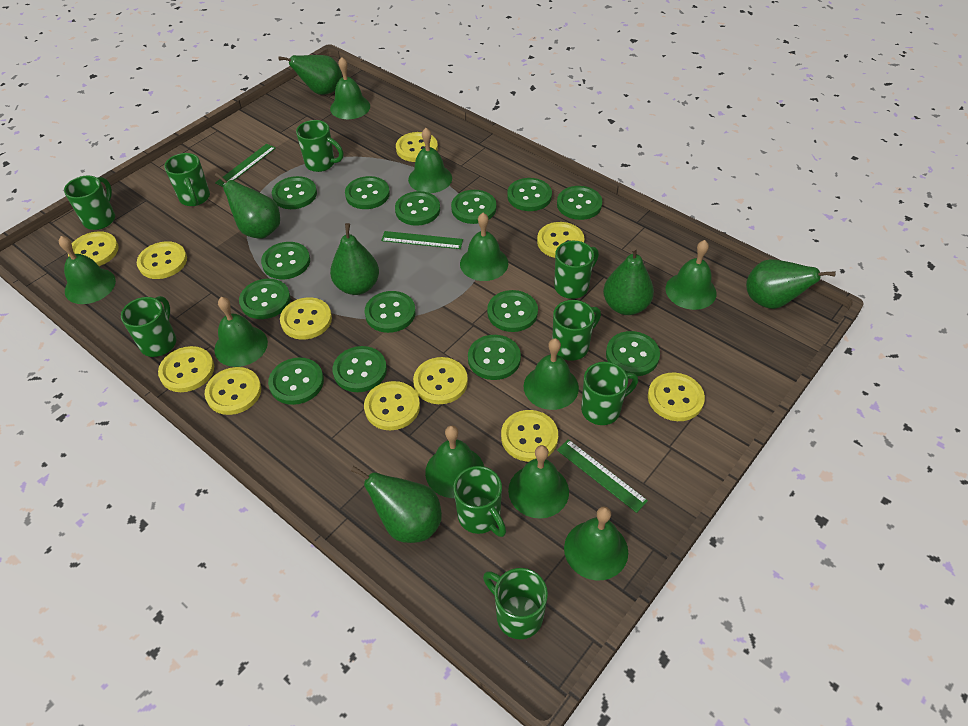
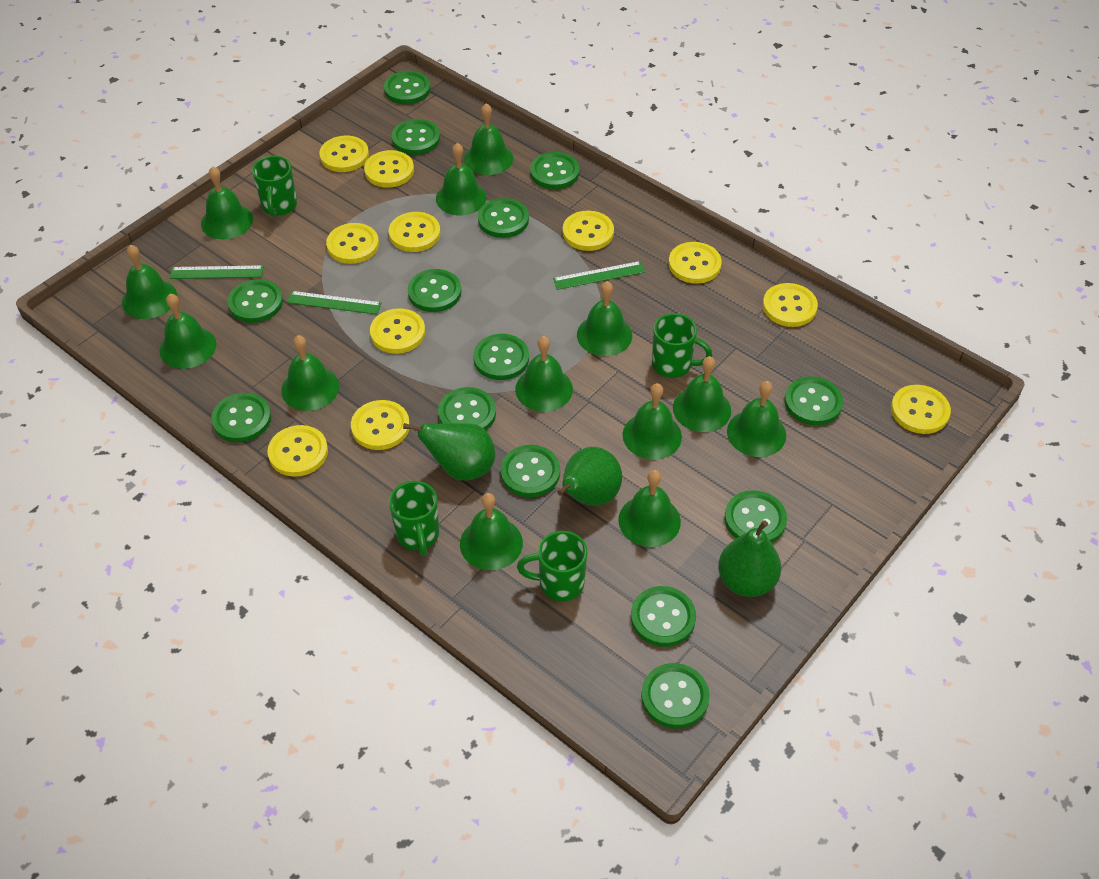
green bell: [59,236,116,304] [214,297,268,367] [330,57,370,119] [408,128,452,193] [425,426,484,498] [460,213,508,281] [508,445,569,518] [524,338,579,410] [564,506,628,580] [665,240,717,310] = 10 -> [122,245,177,319] [159,294,216,369] [201,166,253,239] [281,335,339,411] [436,143,487,215] [460,493,523,570] [464,103,513,175] [515,336,573,412] [577,281,632,356] [618,470,681,547] [623,383,682,460] [673,356,731,432] [727,381,786,457] = 13
green mug: [64,175,115,230] [121,296,177,357] [164,153,210,206] [296,120,343,172] [453,466,506,537] [483,568,548,639] [552,300,601,361] [554,241,599,299] [581,362,638,425] = 9 -> [252,156,297,217] [389,481,439,556] [517,531,588,602] [652,313,713,378] = 4
green pear: [215,173,280,239] [279,55,342,95] [330,223,379,295] [351,466,442,543] [603,246,654,315] [746,259,836,309] = 6 -> [403,423,495,481] [557,447,622,506] [718,520,781,597] = 3

